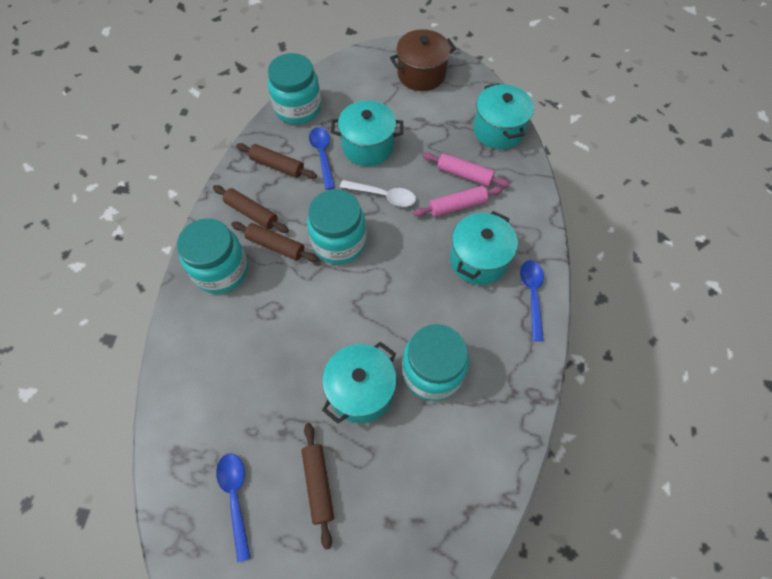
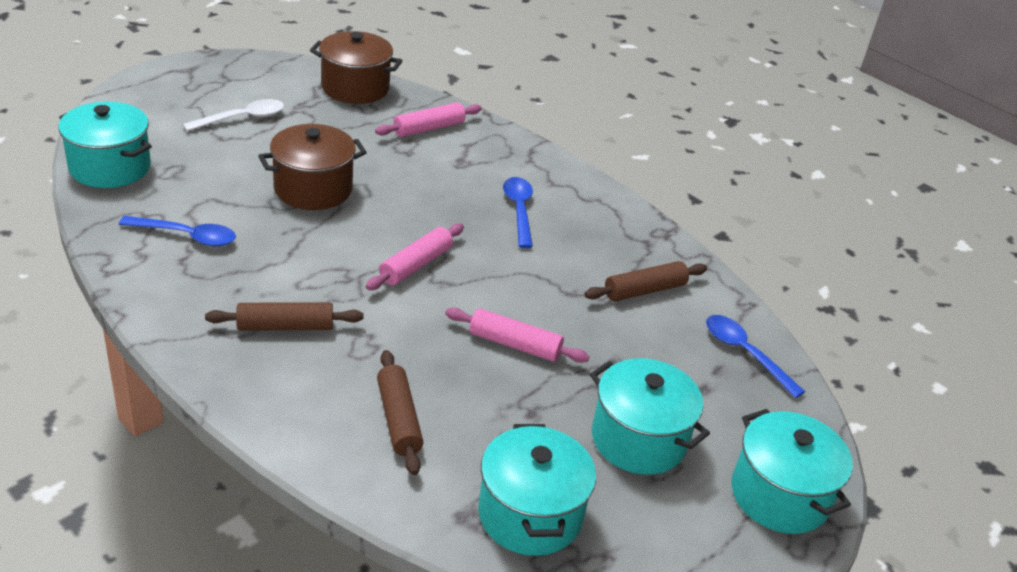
brown pot: [390,29,456,91] = 1 -> [258,124,367,210] [310,31,402,104] = 2
brown rolling pin: [213,185,289,233] [231,222,319,262] [236,143,317,179] [301,423,334,550] = 4 -> [205,302,364,331] [377,350,423,475] [585,261,707,301] = 3
pink rolling pin: [413,186,503,217] [423,152,510,187] = 2 -> [366,223,464,290] [375,102,482,137] [445,308,590,363] = 3
turquoise jar: [177,218,248,294] [268,53,321,124] [307,190,367,264] [402,324,469,401] = 4 -> none = 0

